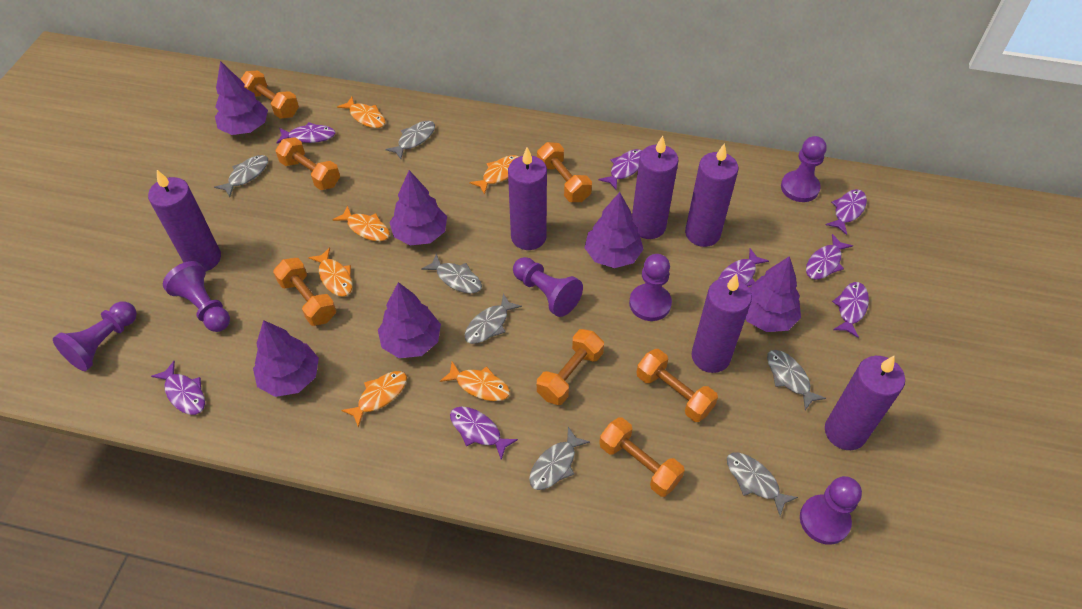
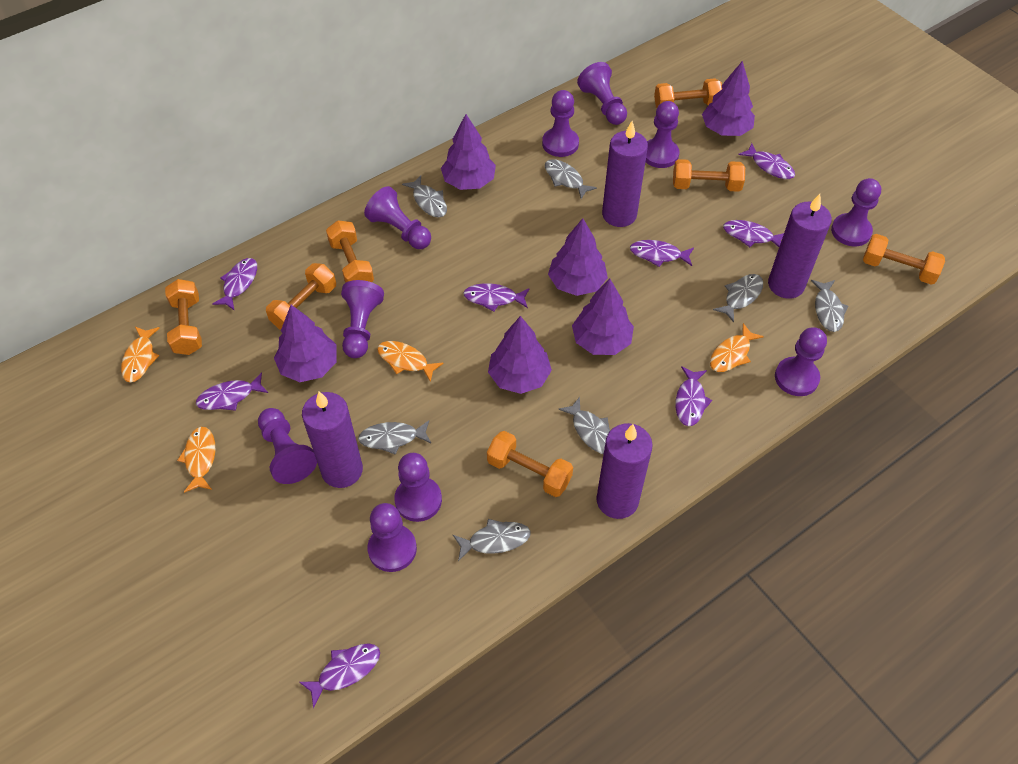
orange fish: [308,247,352,297] [333,205,390,241] [337,97,385,128] [341,371,407,428] [440,362,510,401] [469,155,519,195] = 6 -> [121,327,160,383] [177,426,215,493] [377,341,444,382] [710,323,764,372] = 4
purple candle: [148,170,221,271] [508,147,547,250] [632,136,678,239] [685,143,738,247] [692,274,752,373] [825,356,905,450] = 6 -> [302,392,363,488] [596,423,653,519] [602,121,648,227] [768,194,832,299] = 4
purple pawn: [53,302,137,371] [163,261,230,332] [513,257,583,317] [629,254,672,321] [781,136,827,202] [800,476,862,545] = 6 -> [258,408,317,484] [341,280,384,358] [364,186,431,249] [368,503,417,572] [394,453,442,522] [542,90,579,157] [577,62,627,125] [646,101,680,168] [775,327,827,396] [831,178,881,246] = 10

